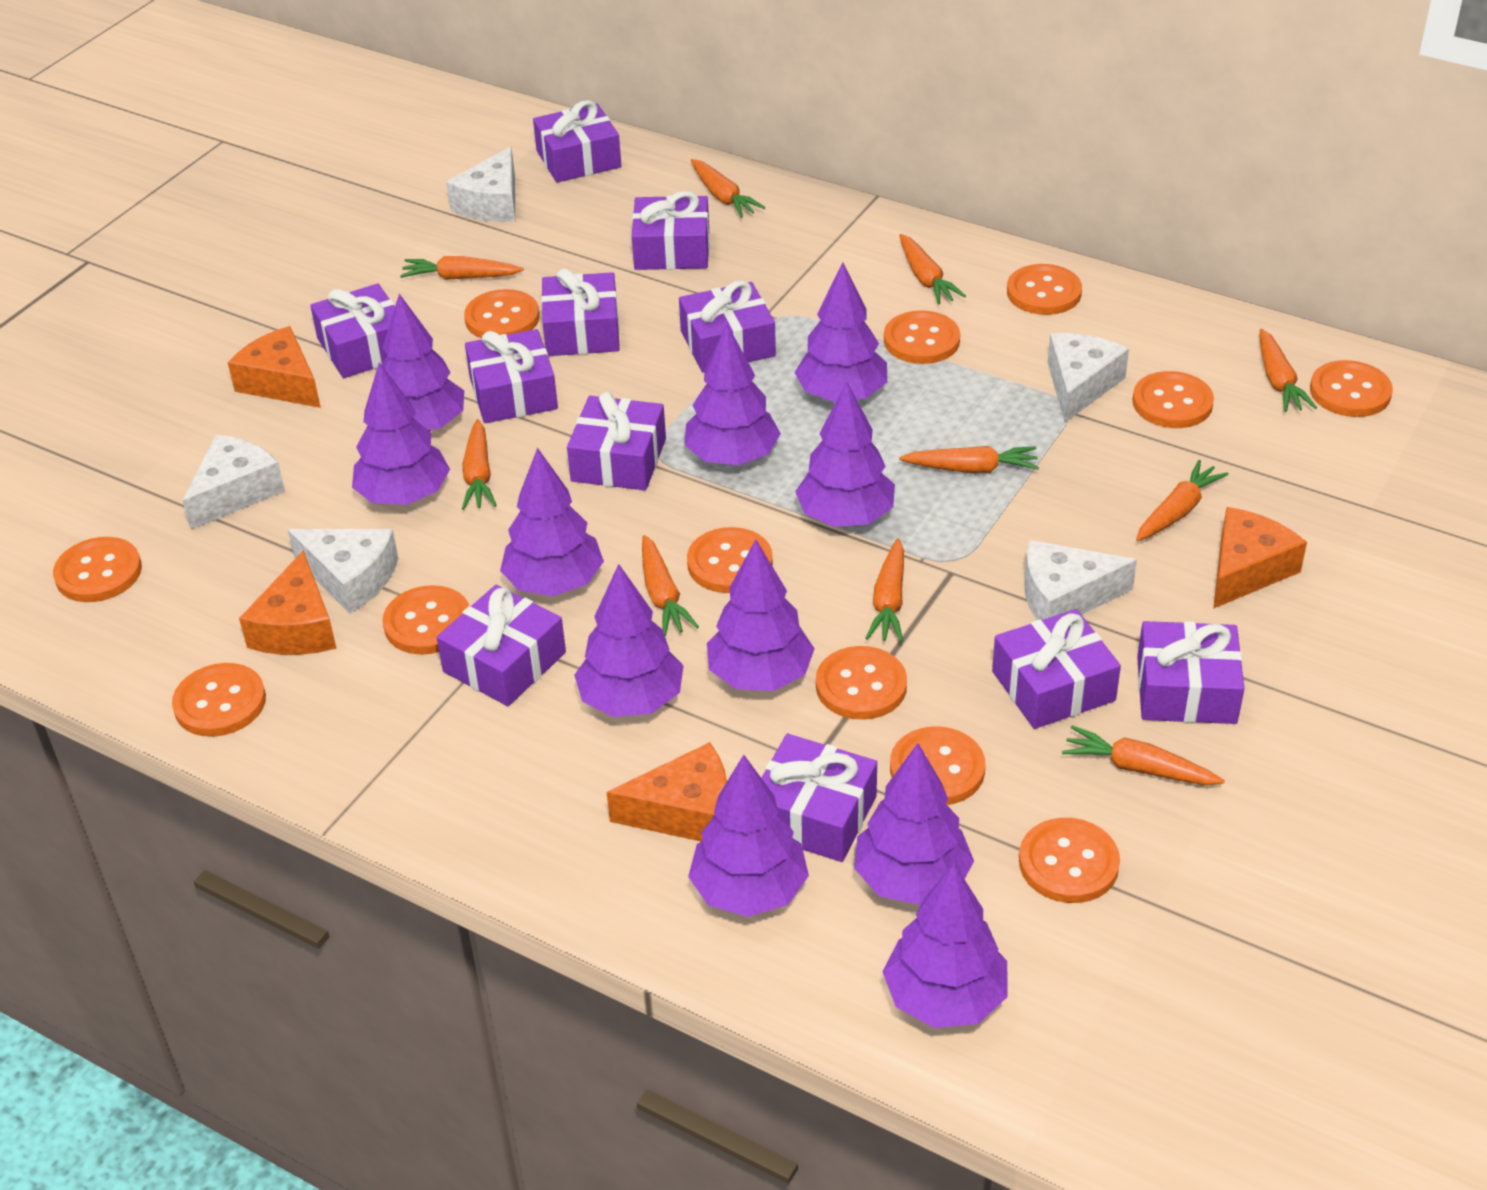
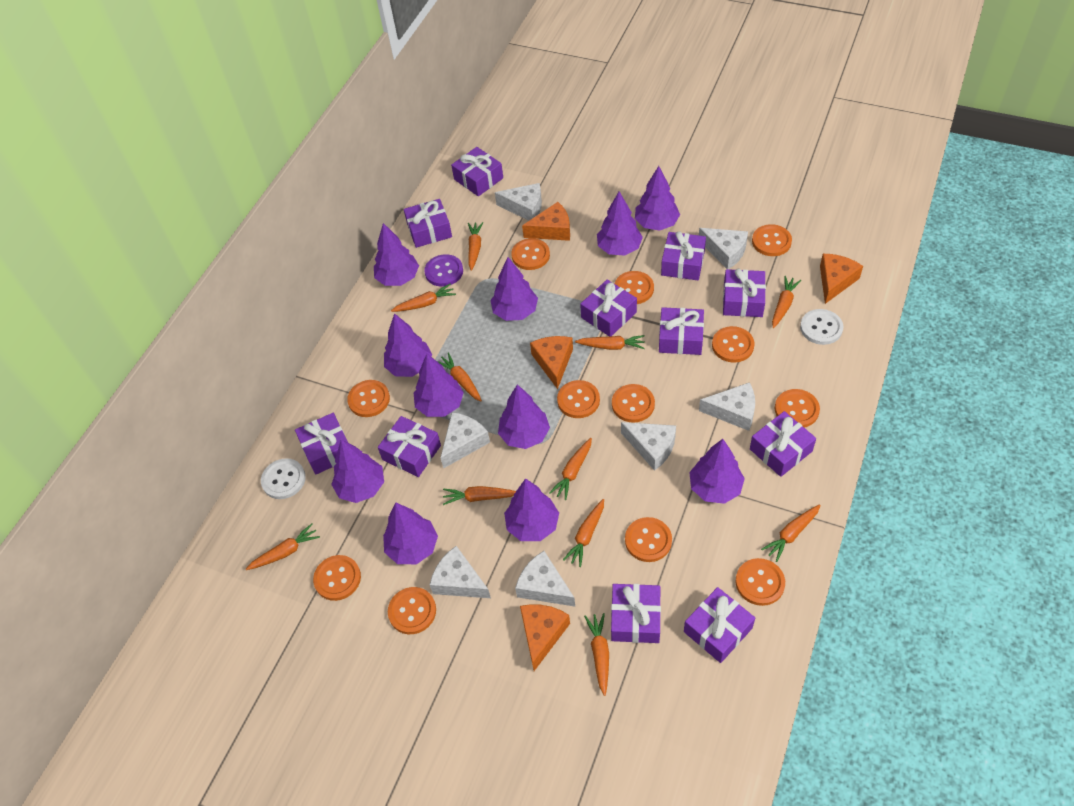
orange carrot: [400,256,524,280] [462,419,497,510] [642,535,699,636] [691,159,765,218] [866,538,904,642] [899,234,966,305] [899,446,1039,473] [1062,725,1225,785] [1136,460,1229,541] [1260,329,1317,412] = 10 -> [246,524,320,570] [391,283,456,312] [437,352,482,402] [443,486,516,505] [468,222,483,271] [549,438,592,500] [563,499,604,567] [575,335,645,350] [584,613,609,696] [761,504,821,562] [772,276,801,328] = 11
purple button: none = 0 -> [424,254,463,287] = 1
white button: none = 0 -> [261,458,306,499] [800,309,844,345] = 2
white cheese: [182,435,285,530] [288,529,398,614] [446,147,515,222] [1024,540,1137,620] [1048,333,1129,423] = 5 -> [430,546,491,598] [440,412,490,469] [495,183,542,221] [515,551,575,607] [621,422,676,471] [699,228,748,269] [699,382,755,431] = 7

